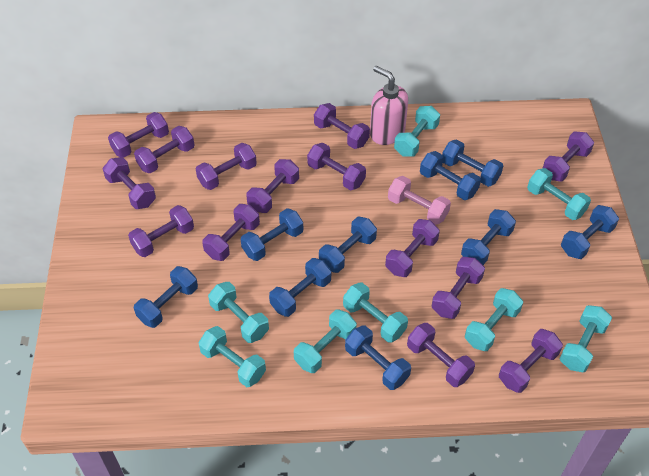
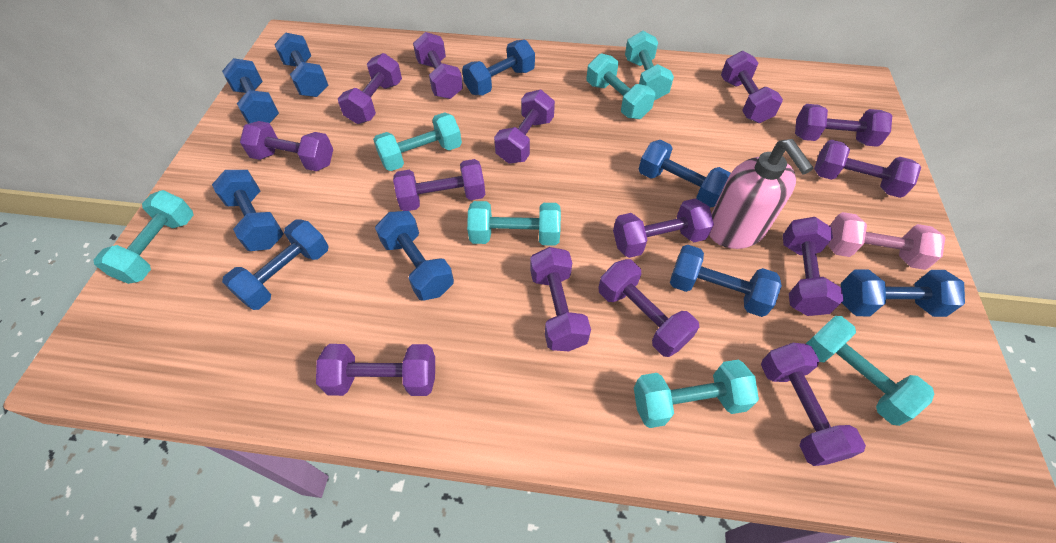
turquoise dumbbell: [198,326,266,387] [208,282,269,343] [294,310,357,373] [343,282,408,343] [394,106,440,156] [465,288,523,351] [527,168,591,220] [560,305,612,372] = 8 -> [93,190,194,284] [373,112,462,171] [467,201,561,246] [586,53,655,119] [625,31,674,100] [634,360,759,428] [806,316,934,426] = 7

